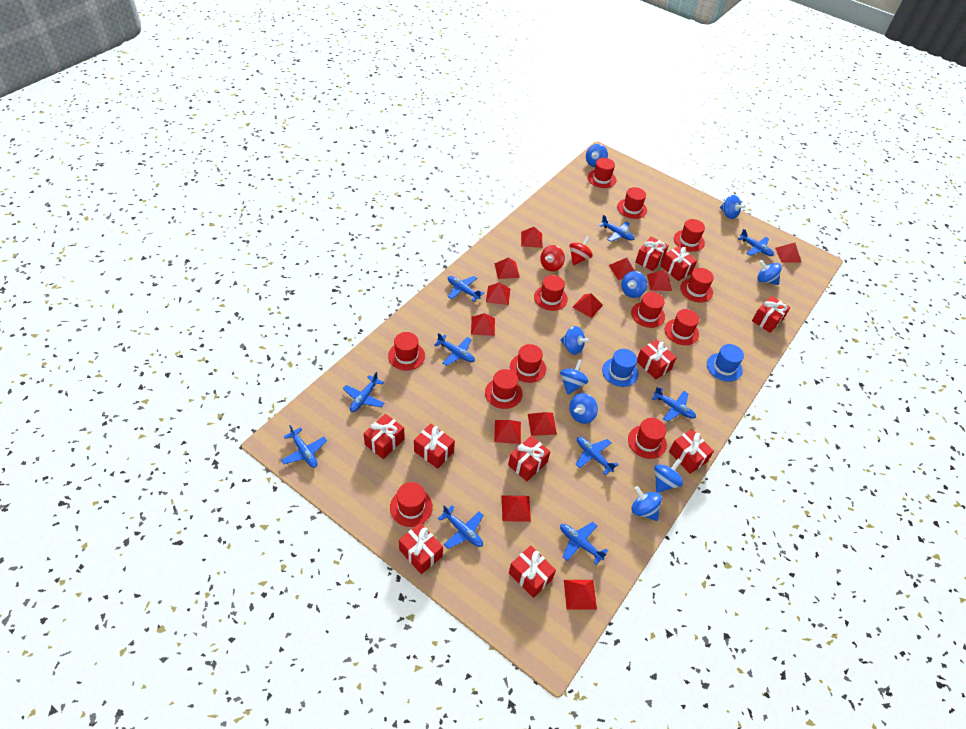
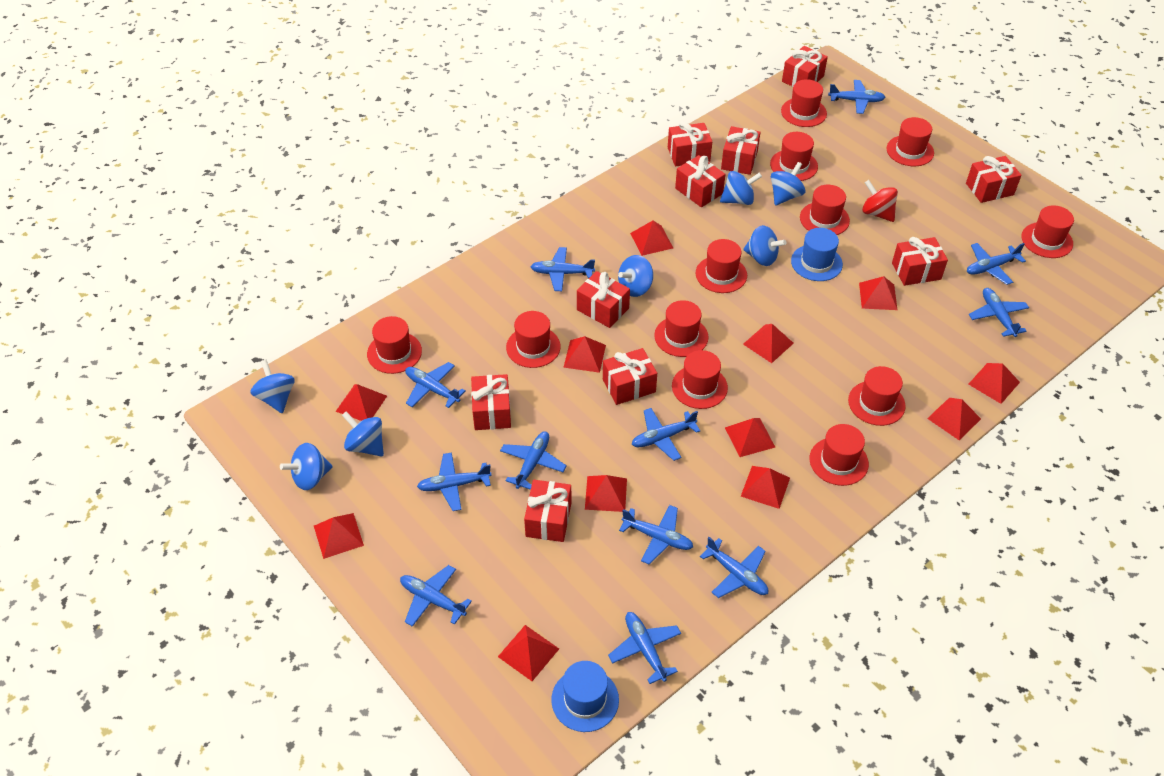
blue plane: [281,425,327,468] [343,371,384,412] [434,333,475,366] [438,505,483,549] [448,276,484,302] [560,522,608,565] [575,437,618,475] [599,215,634,242] [652,387,696,422] [738,229,774,256] = 10 -> [400,565,472,627] [405,362,466,408] [417,453,492,511] [500,431,567,490] [531,247,595,291] [608,612,681,684] [619,505,693,565] [631,408,700,461] [700,537,768,598] [828,80,886,114] [967,243,1026,285] [969,288,1029,337] = 12
blue spinning top: [560,326,590,355] [560,360,589,395] [569,393,598,424] [586,144,608,167] [621,271,647,298] [631,486,662,521] [654,459,683,493] [720,195,746,219] [757,260,782,285] = 9 -> [250,360,295,413] [280,443,332,490] [342,411,384,457] [618,255,653,297] [720,171,762,205] [743,225,787,266] [771,162,806,206] = 7
red spinning top: [540,245,565,271] [569,236,593,265] = 2 -> [862,180,898,222] = 1

